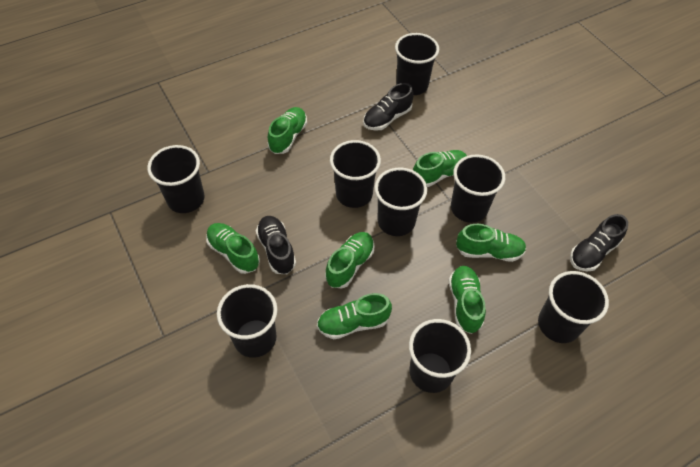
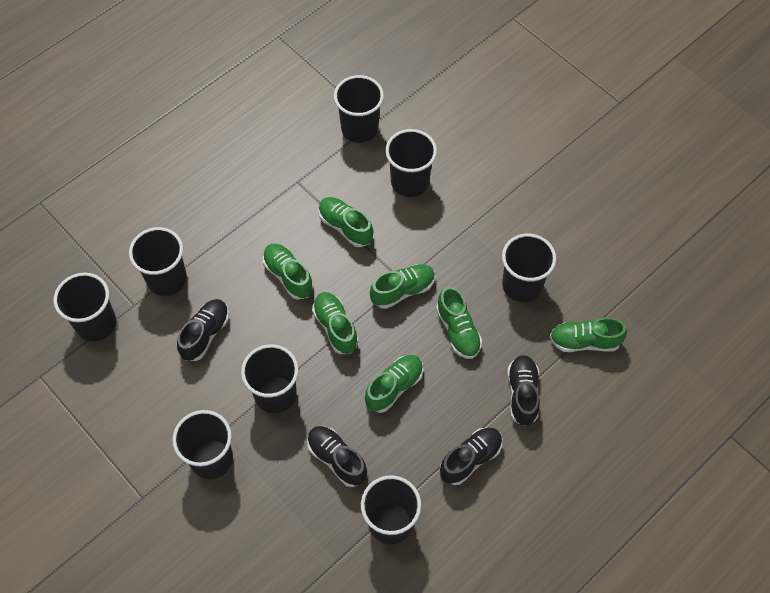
black shoe: [256,216,296,274] [363,83,414,131] [570,214,628,271] = 3 -> [177,299,229,361] [307,426,367,487] [440,428,502,485] [507,355,540,426] = 4

